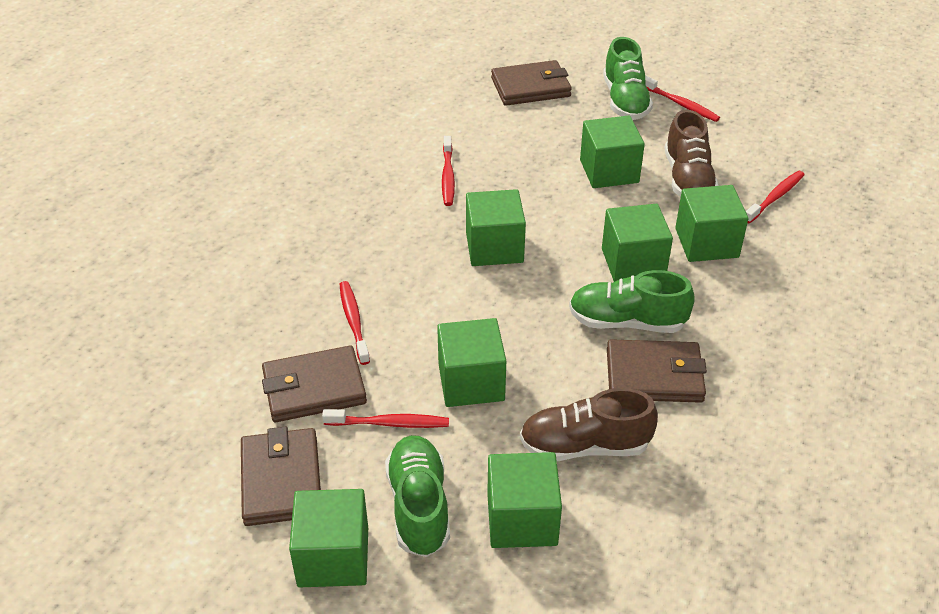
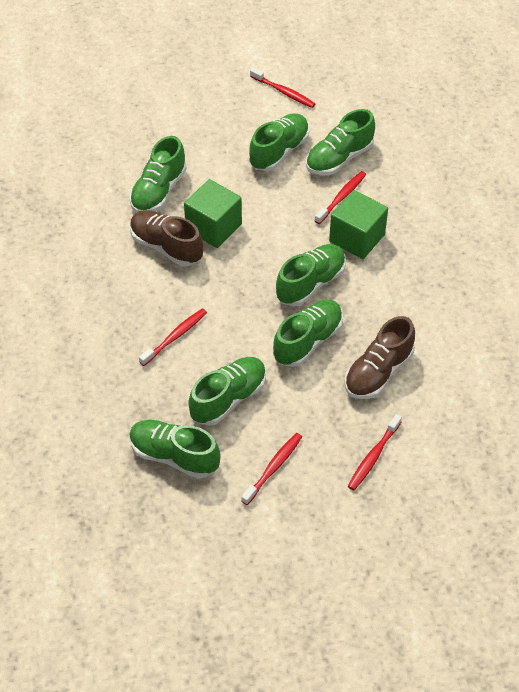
brown wallet: [241,426,321,526] [262,346,367,422] [491,60,572,106] [607,339,707,403] = 4 -> none = 0
green cube: [289,489,368,587] [437,318,506,407] [466,189,526,266] [487,452,562,548] [580,116,645,188] [602,204,673,282] [675,185,748,262] = 7 -> [184,179,242,248] [329,190,388,259] = 2
green shoe: [385,435,450,557] [569,270,695,333] [603,37,653,120] = 3 -> [129,420,221,479] [130,136,187,213] [188,357,266,426] [249,113,309,171] [273,300,343,367] [276,244,346,306] [306,109,375,176] = 7

